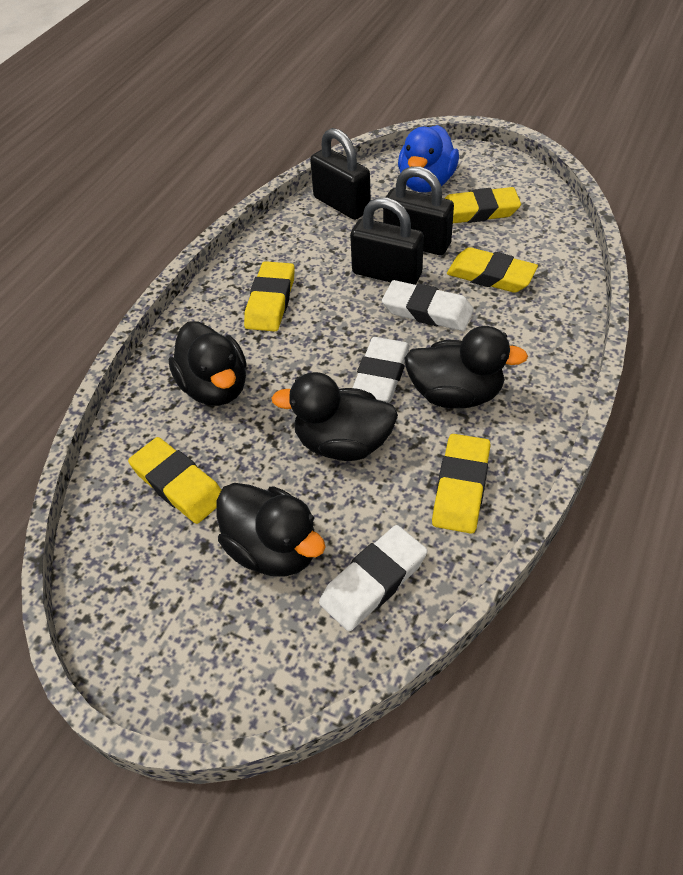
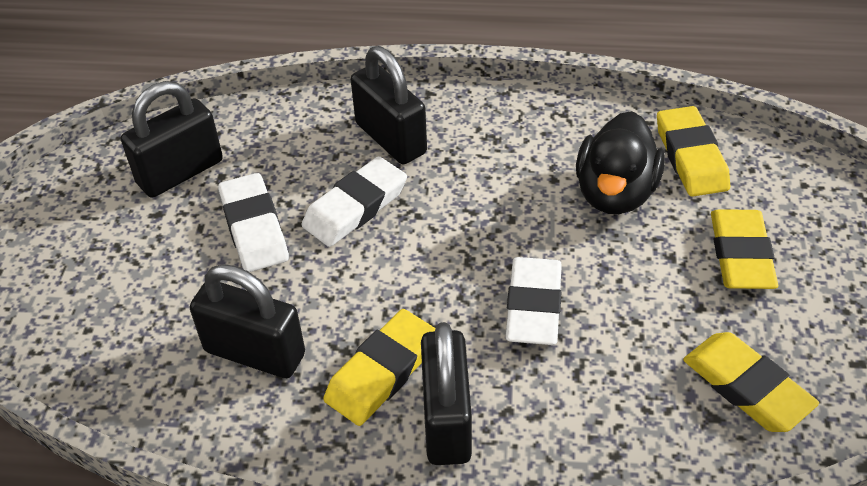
black duck: [169,322,247,406] [216,483,326,577] [271,372,398,461] [404,326,528,408] = 4 -> [576,111,665,214] = 1
black padlock: [310,128,371,220] [350,197,424,285] [383,166,454,255] = 3 -> [121,81,223,198] [190,264,305,378] [351,46,427,164] [421,322,472,465] = 4
blue duck: [398,125,459,192] = 1 -> none = 0
yellow eraser: [128,437,221,524] [244,261,295,332] [432,434,491,534] [444,187,521,223] [447,247,538,293] = 5 -> [324,309,436,426] [657,106,730,197] [683,332,819,432] [711,209,778,289] = 4

